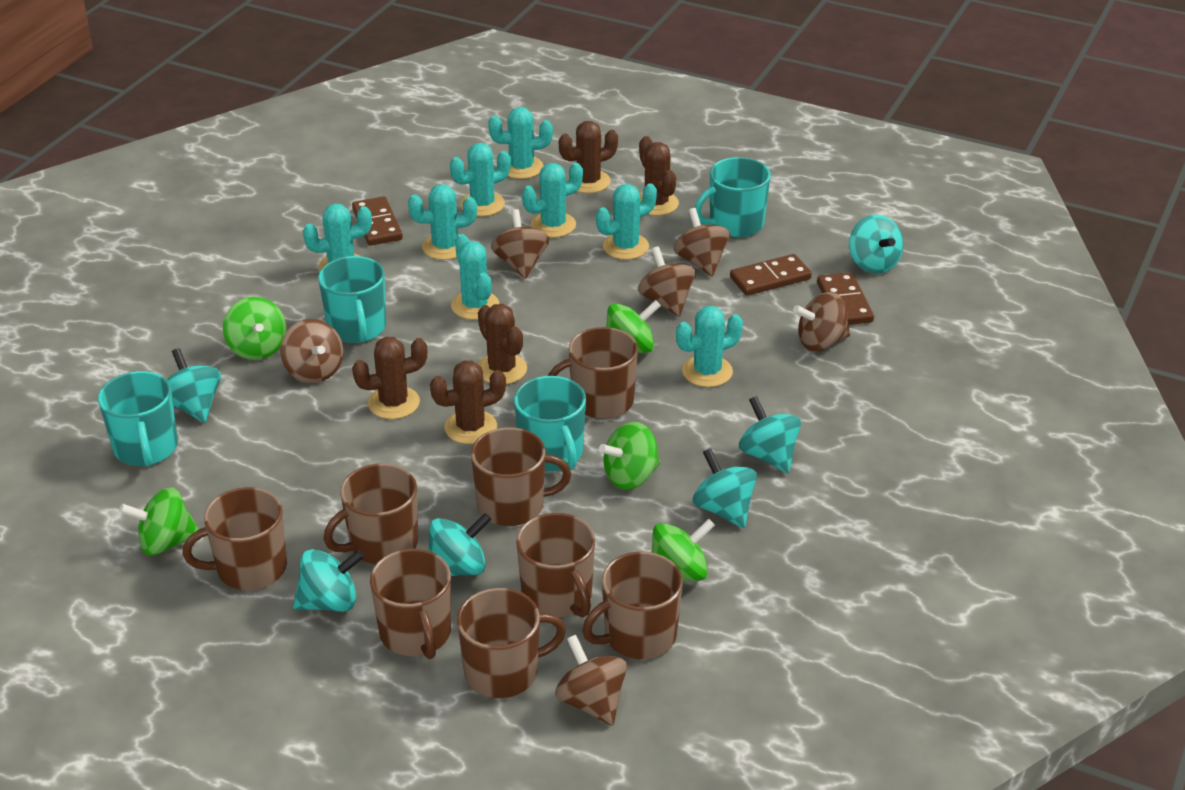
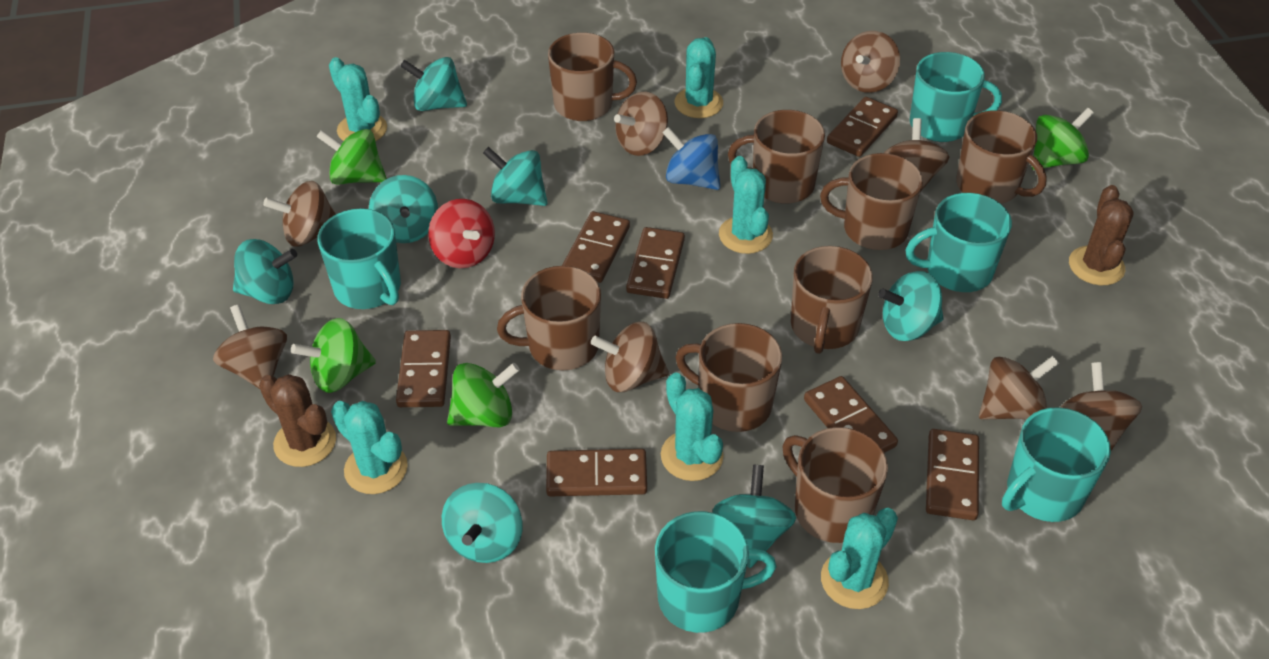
blue spinning top: none = 0 -> [662,127,720,190] = 1
brown cactus: [352,337,427,419] [430,361,506,444] [478,304,527,384] [559,121,618,193] [639,136,679,216] = 5 -> [259,374,336,467] [1069,185,1134,285] = 2
brown domino: [352,196,403,246] [730,254,812,296] [817,272,874,325] = 3 -> [396,330,451,407] [546,449,647,496] [562,211,630,283] [626,227,685,299] [804,376,898,453] [827,97,898,157] [926,429,979,520] = 7
brown spinning top: [280,319,343,383] [491,209,549,279] [555,635,627,726] [638,247,696,317] [673,208,730,276] [793,292,851,351] = 6 -> [213,304,287,389] [263,181,336,247] [591,322,669,392] [614,92,668,156] [841,31,900,93] [884,118,949,191] [979,356,1059,420] [1061,362,1142,451] = 8
green spinning top: [119,487,199,556] [223,297,286,360] [599,422,660,490] [606,300,661,353] [651,519,715,581] = 5 -> [291,318,376,393] [316,129,387,185] [447,363,520,427] [1032,108,1094,170] = 4
red spinning top: none = 0 -> [428,199,495,268] = 1
turquoise cactus: [303,204,372,271] [408,184,477,260] [450,143,511,216] [451,234,499,320] [488,107,553,179] [522,163,583,238] [596,183,657,260] [676,306,743,387] = 8 -> [329,57,387,142] [331,401,408,494] [661,372,723,481] [674,37,723,118] [719,156,773,254] [821,508,898,609] = 6
turquoise mug: [98,371,178,467] [318,256,386,343] [514,376,586,471] [695,157,770,237] = 4 -> [317,208,401,309] [655,511,776,633] [905,193,1012,292] [910,52,1002,142] [1002,407,1111,522] = 5
turquoise spinning top: [167,348,221,423] [293,549,364,612] [428,513,491,576] [693,448,757,528] [739,396,801,473] [849,214,904,274] = 6 -> [233,239,297,304] [369,175,438,243] [400,57,467,111] [442,483,523,563] [483,147,548,206] [713,464,796,568] [878,271,944,341] = 7

